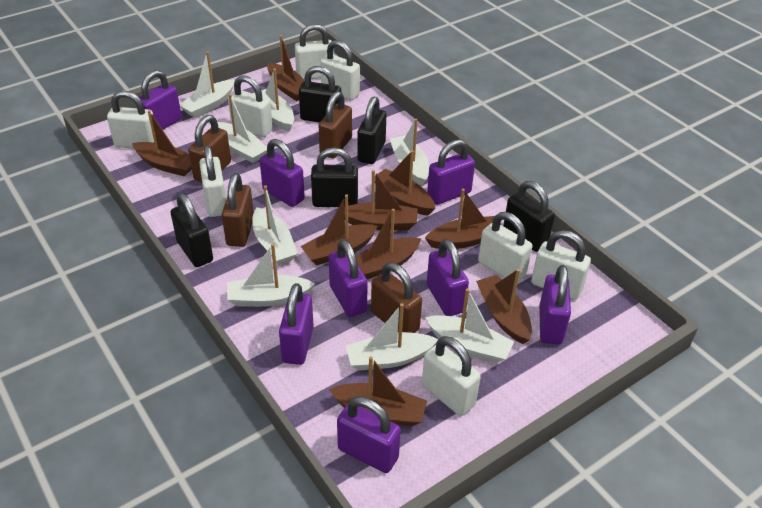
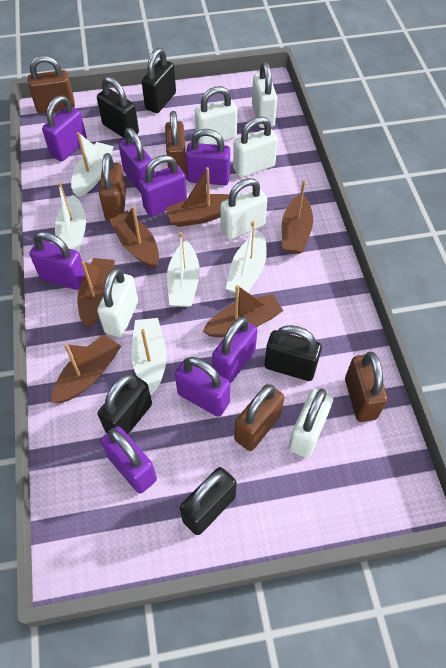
brown boat: [132,110,192,176] [267,35,305,101] [301,194,378,265] [329,356,427,426] [348,170,418,230] [356,209,421,279] [375,150,435,216] [425,189,501,249] [476,269,532,344] = 9 -> [51,334,121,403] [78,258,115,327] [109,206,159,269] [166,167,229,227] [202,285,283,337] [282,179,313,254] = 6
brown padlock: [188,115,231,182] [222,173,254,247] [319,91,352,158] [371,262,422,333] = 4 -> [28,55,75,113] [99,153,126,221] [165,111,187,177] [234,384,284,451] [345,352,388,422] = 5
white boat: [180,51,234,118] [217,94,267,163] [227,244,315,307] [252,68,294,132] [253,185,298,265] [346,303,438,371] [390,119,429,186] [425,289,514,363] = 8 -> [55,182,86,252] [71,132,114,197] [131,318,167,395] [167,232,200,307] [226,221,267,293] = 5
white padlock: [107,91,154,149] [199,145,226,217] [228,75,273,137] [295,24,334,80] [320,40,360,100] [422,336,481,416] [478,212,533,282] [531,230,591,300] = 8 -> [97,267,138,337] [195,86,237,144] [220,178,267,240] [233,117,278,178] [252,62,277,128] [288,388,333,458] = 6

